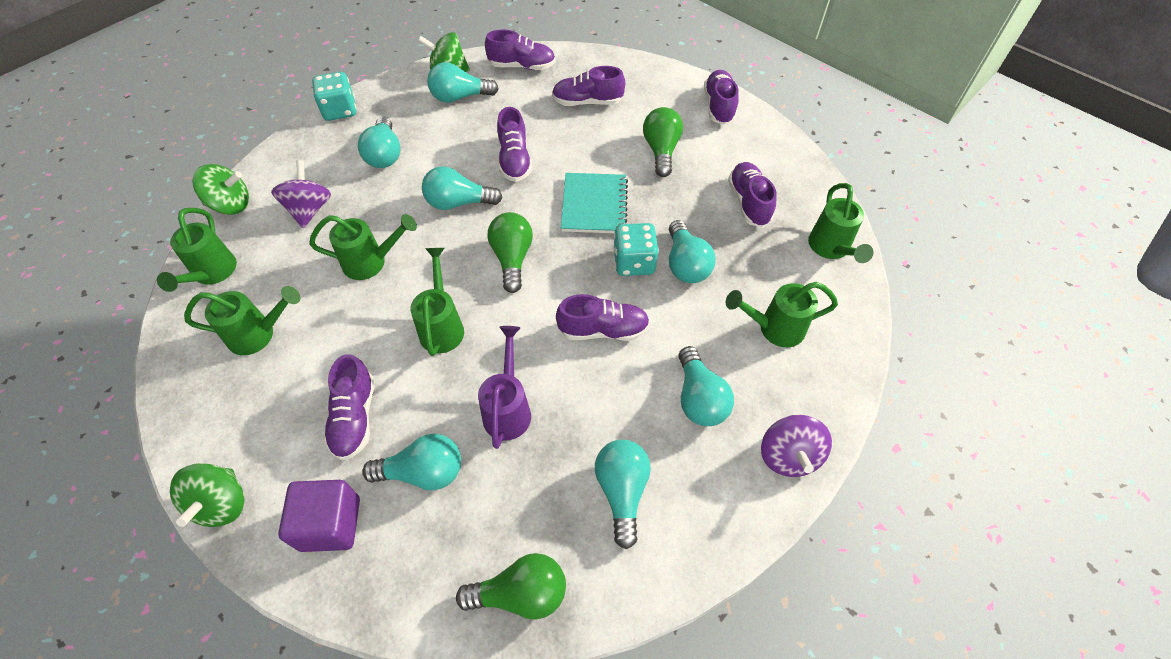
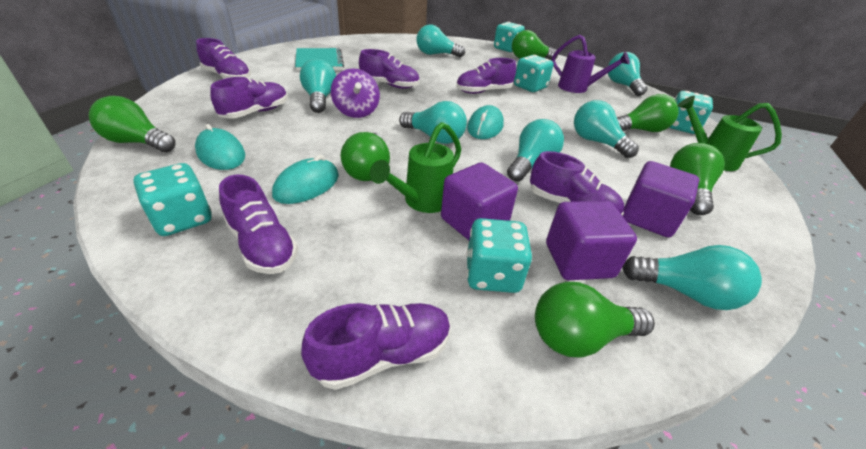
green light bulb: [456,553,566,619] [488,212,533,293] [643,107,683,177] = 3 -> [89,96,176,152] [341,132,390,181] [512,30,558,60] [535,282,655,357] [617,94,679,132] [670,143,725,215] = 6
green spinning top: [170,463,244,527] [192,164,249,215] [418,32,470,72] = 3 -> none = 0
green watering can: [157,208,237,292] [184,286,300,355] [309,214,417,280] [410,248,464,356] [725,282,838,347] [808,183,873,263] = 6 -> [370,122,461,213] [677,96,782,171] = 2
purple cube: [278,480,360,552] = 1 -> [441,162,518,240] [546,201,637,280] [623,161,699,237] = 3
purple spinning top: [271,160,331,228] [761,415,832,477] = 2 -> [331,68,380,118] = 1
turquoise dice: [312,72,356,121] [613,223,659,276] = 2 -> [133,163,212,236] [467,218,532,293] [494,22,525,52] [514,55,554,92] [669,91,713,134] = 5
turquoise mouse: none = 0 -> [195,124,245,170] [272,155,339,204] [467,105,504,139] = 3

